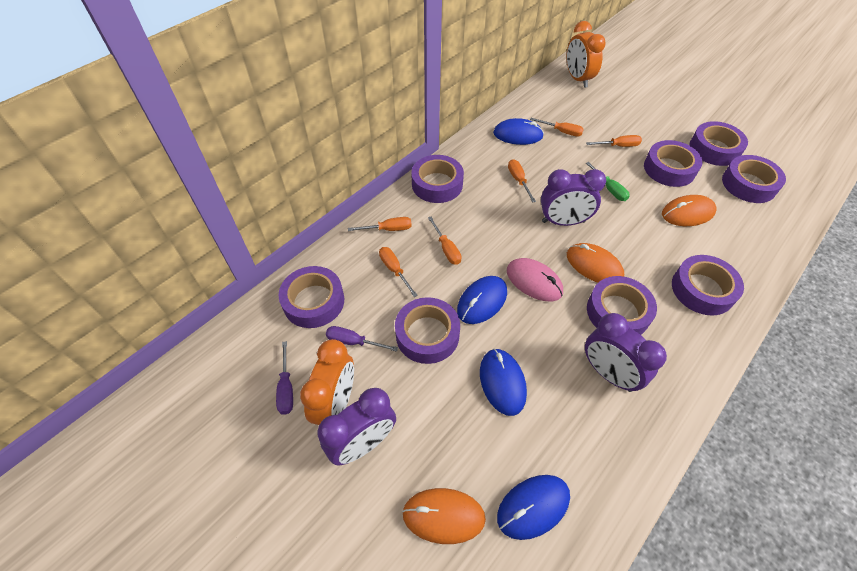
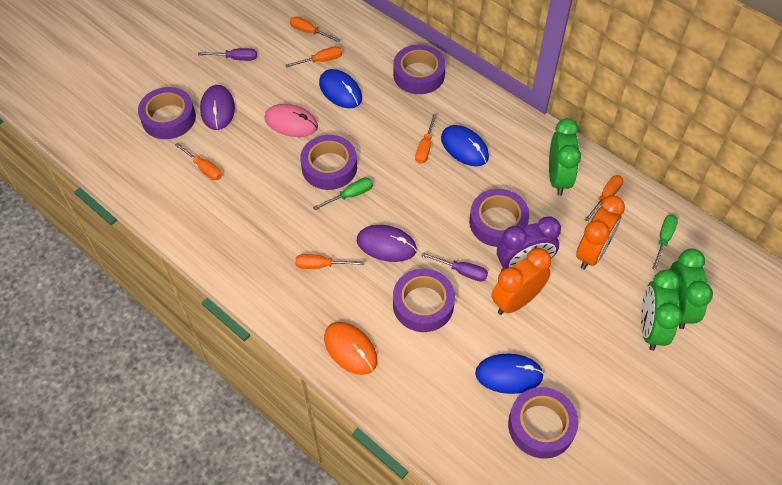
blue mouse: [457,276,507,324] [480,349,527,416] [493,118,544,145] [497,475,570,540] = 4 -> [319,69,362,108] [441,125,489,166] [475,353,544,394] = 3
green clock: none = 0 -> [549,118,581,196] [641,270,683,351] [670,249,713,329] = 3
green screwdriver: [586,162,630,201] = 1 -> [313,178,373,210] [652,215,678,270] = 2
orange mouse: [402,488,486,544] [567,243,624,283] [662,195,716,226] = 3 -> [324,322,377,375] = 1
purple clock: [317,388,396,466] [541,169,606,226] [585,313,667,392] = 3 -> [497,216,561,271] = 1
purple mouse: none = 0 -> [200,85,235,130] [357,225,417,262] = 2
purple tape: [278,266,344,328] [395,297,460,364] [411,155,464,203] [587,276,657,335] [644,140,703,187] [672,255,744,316] [689,121,748,166] [722,155,786,203] = 8 -> [138,87,196,139] [300,135,357,190] [393,44,446,94] [393,269,455,332] [469,189,530,247] [508,387,579,459] = 6

